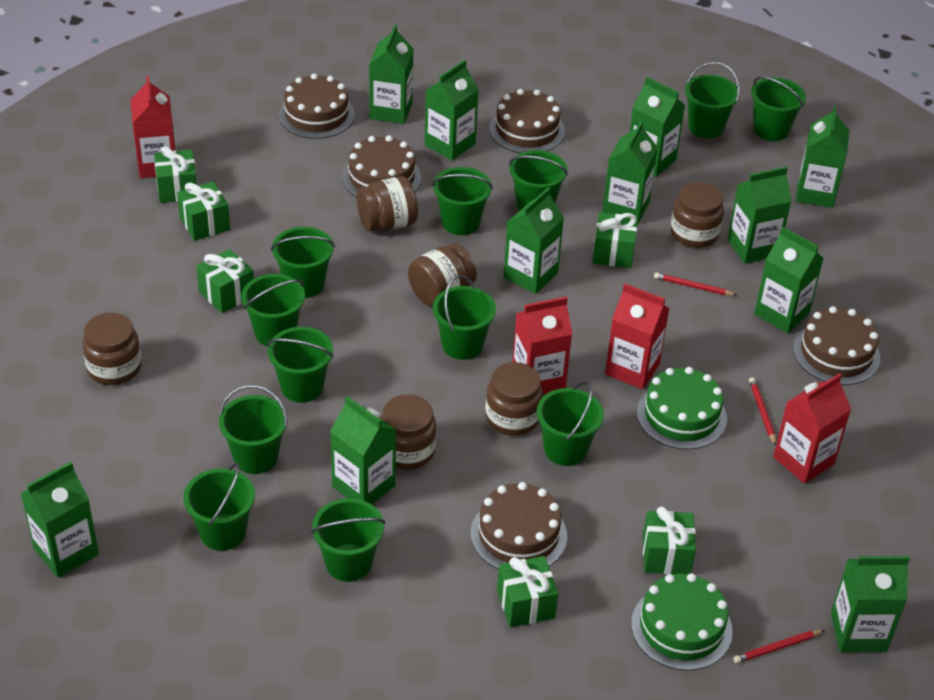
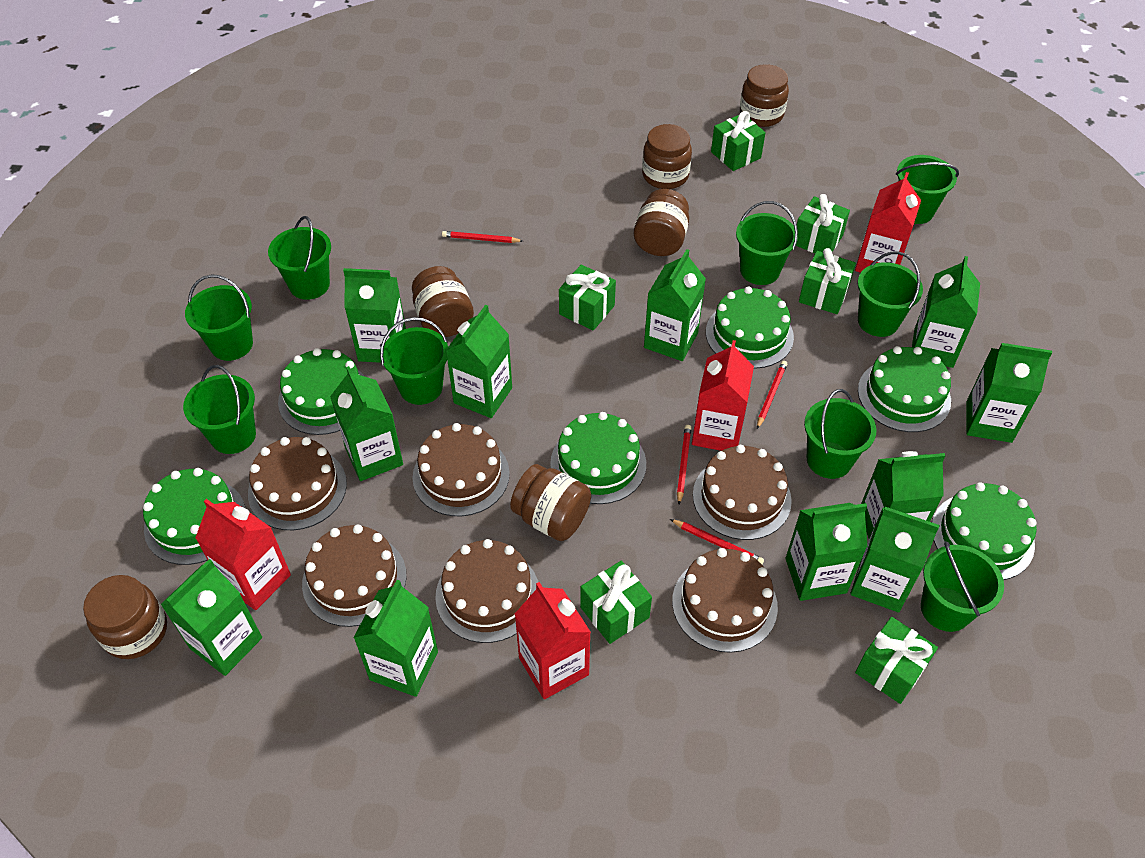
brown cake: [279,73,355,139] [342,135,421,198] [471,482,567,569] [489,89,565,153] [793,306,880,385] = 5 -> [248,437,347,530] [302,524,406,627] [412,423,510,516] [435,539,538,643] [672,548,778,653] [693,445,792,540] = 6
green bucket: [183,463,255,551] [219,385,288,474] [241,274,305,347] [267,327,334,403] [271,227,335,298] [311,498,385,582] [432,167,493,235] [433,275,496,360] [509,150,568,211] [537,381,604,466] [685,62,740,139] [751,76,806,141] = 12 -> [183,365,256,454] [185,274,253,361] [268,216,331,300] [380,317,448,405] [736,201,798,285] [804,389,877,479] [858,252,923,337] [896,155,959,224] [921,541,1004,632] = 9
green cake: [631,573,733,671] [637,367,727,450] = 2 -> [143,468,245,565] [278,348,365,435] [550,412,646,504] [706,287,794,369] [858,346,951,432] [932,482,1037,580] = 6
red pencil: [654,273,736,295] [733,630,825,663] [749,377,776,446] = 3 -> [442,231,523,243] [670,519,764,564] [677,425,691,504] [757,361,787,429] = 4

